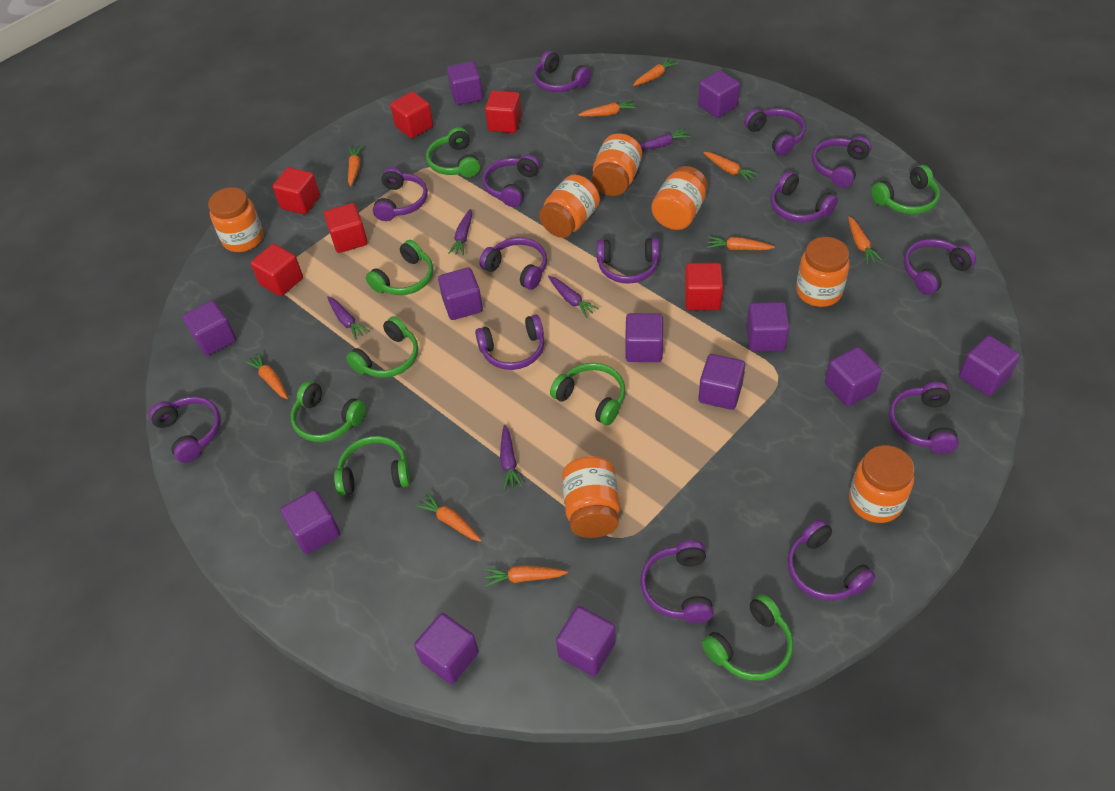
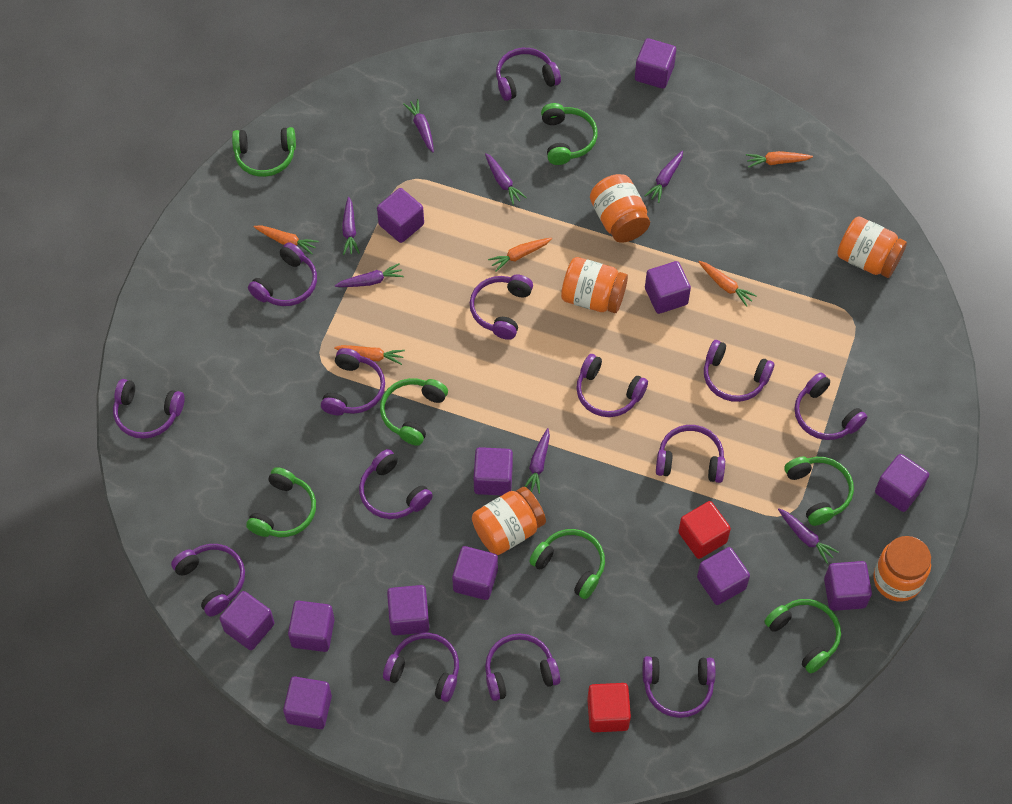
green headphones: [291,381,366,442] [334,436,410,496] [346,316,418,378] [366,240,433,295] [426,127,480,177] [550,363,626,425] [702,594,793,681] [871,165,940,214] = 8 -> [232,127,296,177] [246,467,316,537] [380,378,448,446] [529,529,605,599] [541,103,598,165] [764,599,841,673] [784,456,854,526] = 7
orange carrot: [244,353,288,399] [348,146,363,187] [416,493,482,542] [484,565,568,587] [578,99,637,117] [633,58,679,86] [703,152,758,182] [707,236,775,250] [848,216,883,264] = 9 -> [254,225,319,254] [334,345,405,365] [488,238,552,272] [698,261,757,307] [746,151,813,168] = 5
orange jar: [208,187,263,252] [539,175,600,238] [562,456,620,538] [592,133,642,196] [651,166,708,230] [796,237,850,307] [849,445,915,523] = 7 -> [472,487,546,555] [561,257,628,313] [590,174,650,243] [837,216,907,278] [873,536,931,602] = 5
purple carrot: [327,296,370,340] [448,209,472,255] [500,425,523,490] [548,276,599,318] [640,128,690,150] = 5 -> [335,263,404,287] [342,197,360,255] [403,99,434,152] [485,153,527,205] [524,428,550,494] [645,151,683,203] [778,509,839,564] = 7
red cube: [251,244,303,296] [273,167,320,214] [324,203,368,253] [390,91,433,138] [485,91,522,133] [684,263,723,310] = 6 -> [587,683,631,732] [678,501,731,559] = 2

